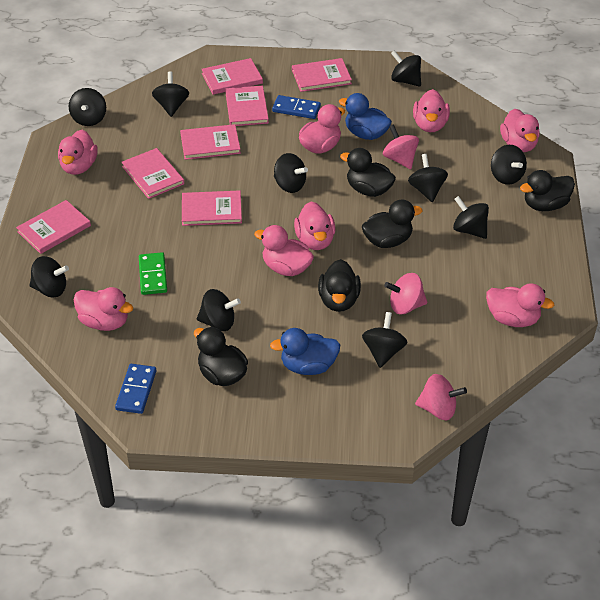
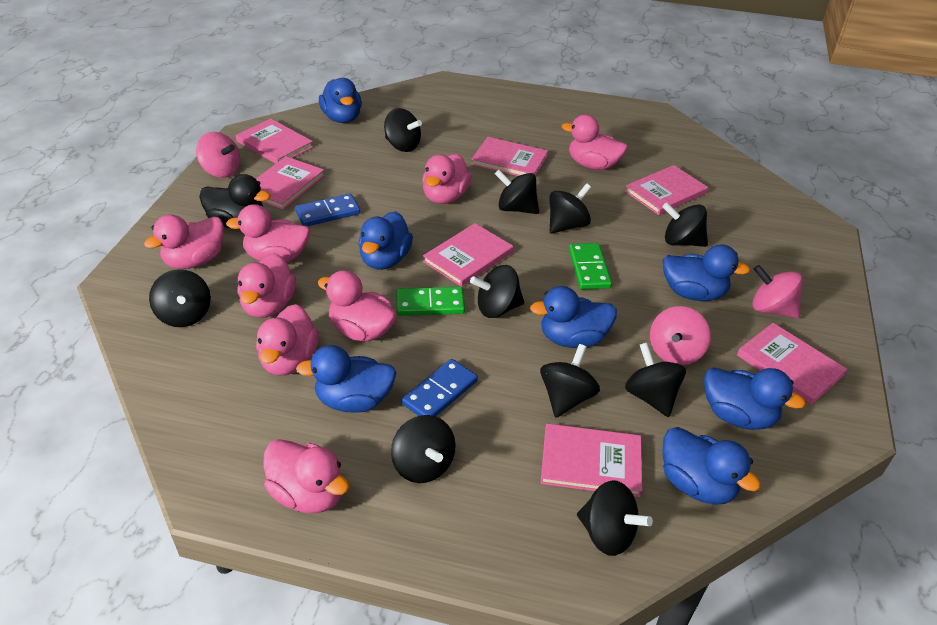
black duck: [194,327,248,386] [318,259,361,312] [340,148,396,197] [362,199,422,248] [520,170,575,211] = 5 -> [199,174,271,228] = 1
blue duck: [270,328,340,375] [339,93,392,140] = 2 -> [296,345,396,413] [319,78,362,123] [358,211,413,270] [530,286,617,348] [663,244,750,301] [663,427,761,505] [704,367,805,430] = 7
green domino: [139,252,167,295] = 1 -> [396,287,465,316] [569,243,612,289] = 2

